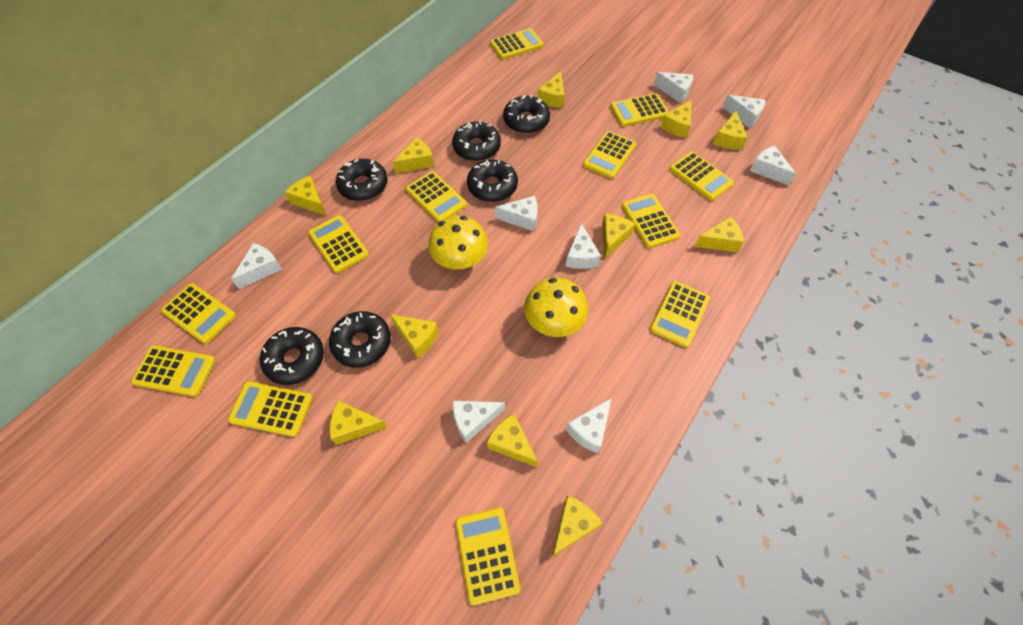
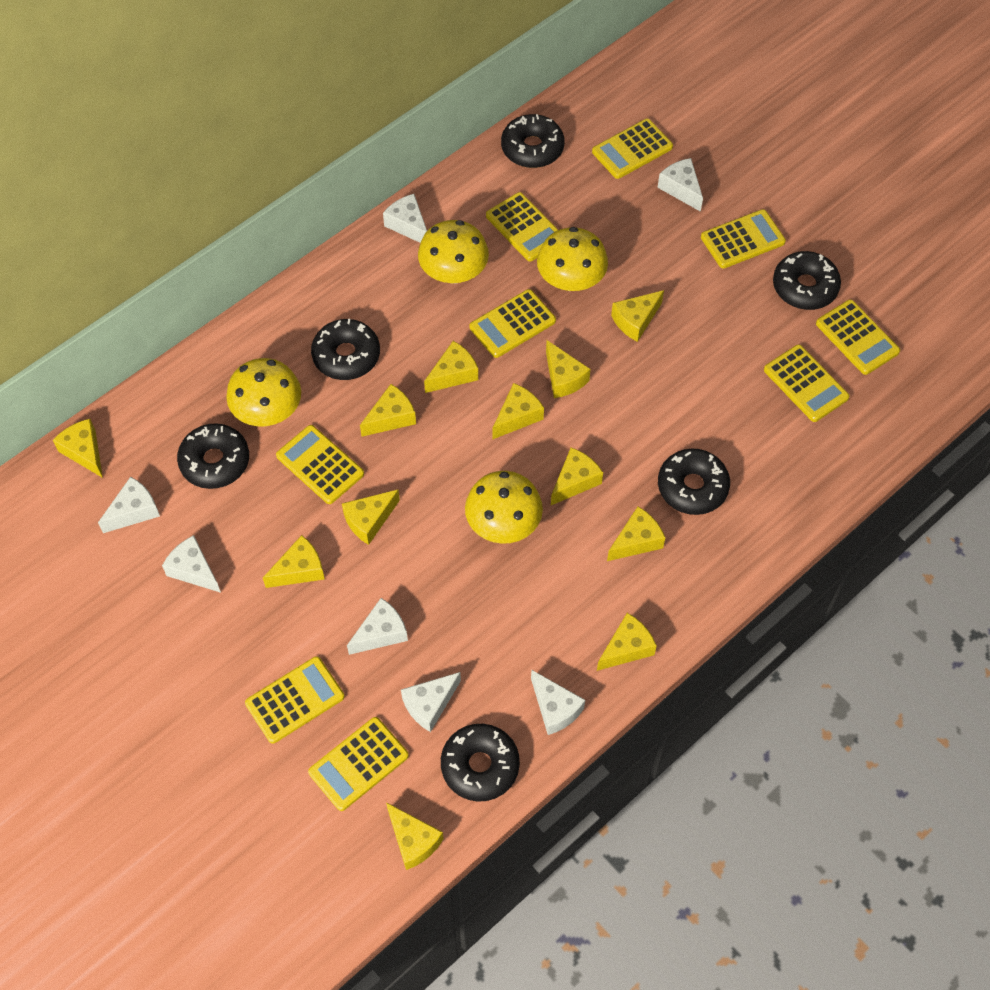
white cheese: [231,243,282,289] [453,401,505,443] [495,196,538,231] [566,223,601,269] [566,398,612,453] [653,72,693,103] [722,95,765,128] [750,146,796,185] = 8 -> [98,477,160,533] [162,535,221,593] [347,598,408,655] [383,194,427,243] [401,672,461,732] [531,670,585,735] [657,158,703,212] = 7
yellow calculator: [131,345,216,397] [161,283,236,344] [228,381,313,437] [308,215,369,273] [406,171,467,223] [455,508,520,605] [490,28,544,60] [583,131,636,179] [610,93,669,127] [621,194,680,248] [650,281,710,348] [669,151,734,201] = 12 -> [245,656,345,744] [276,425,364,504] [308,717,409,811] [470,289,556,358] [486,192,558,261] [592,119,673,179] [701,209,786,269] [764,345,849,422] [816,300,900,375] = 9
yellow cheese: [285,176,326,216] [329,401,388,445] [390,314,439,358] [392,138,434,174] [487,414,538,467] [538,71,565,108] [552,495,603,557] [602,214,635,259] [661,100,692,138] [694,217,744,253] [713,111,748,150] = 11 -> [53,419,103,478] [263,535,325,588] [342,489,400,545] [360,384,416,437] [386,802,444,870] [424,341,478,393] [493,383,544,439] [546,340,591,398] [551,447,603,505] [597,613,657,671] [607,507,665,561] [611,290,664,342] = 12
yellow mushroom: [428,216,488,269] [524,277,588,337] = 2 -> [226,358,301,426] [418,220,489,284] [465,471,543,544] [537,227,608,291] = 4

